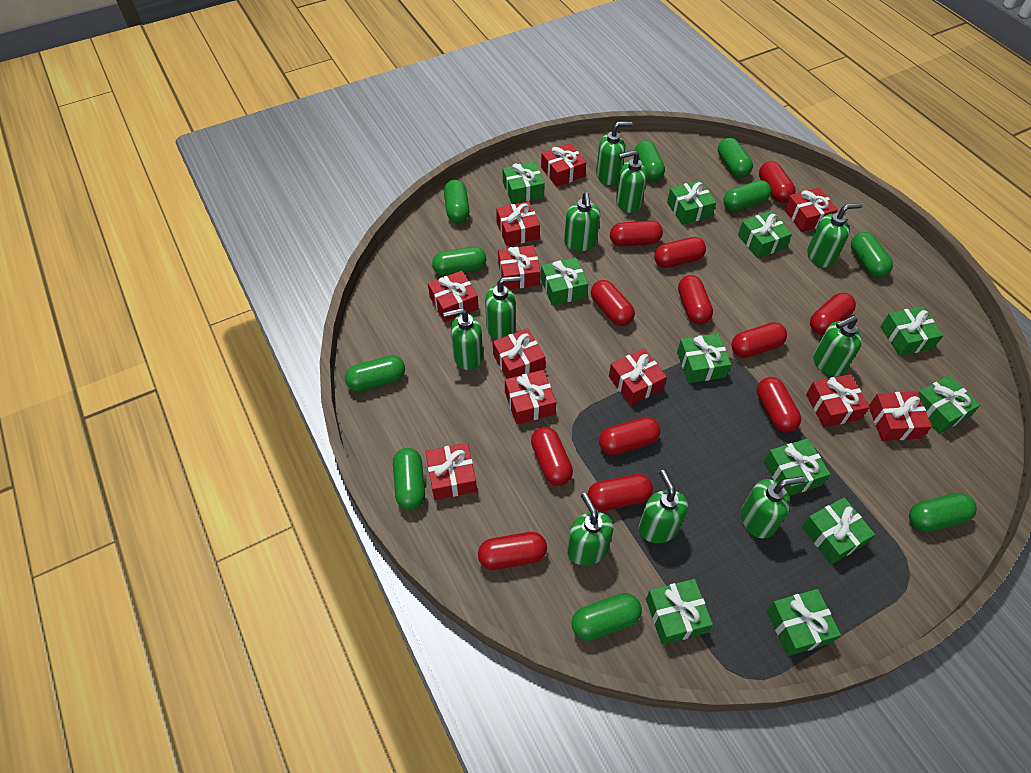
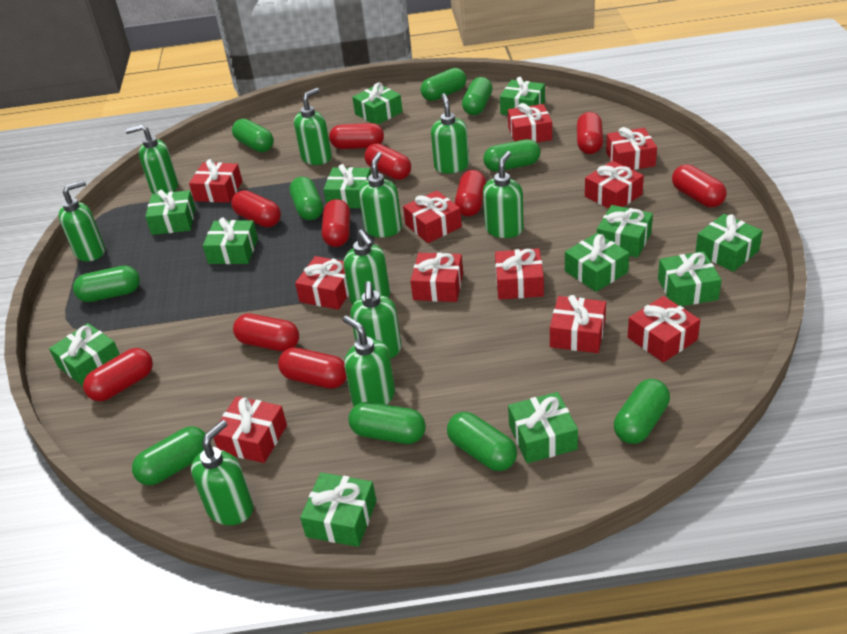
green gift: [503,162,545,204] [541,257,588,305] [646,579,713,645] [667,180,716,225] [677,334,731,383] [738,211,792,258] [764,438,830,496] [767,589,841,656] [802,497,875,564] [880,306,943,356] [918,375,980,434] = 11 -> [49,323,120,386] [145,190,195,235] [203,217,258,264] [300,473,377,547] [323,164,371,208] [352,82,403,125] [500,77,545,115] [508,392,578,463] [565,233,629,292] [597,205,653,258] [658,251,722,306] [695,214,763,272] = 12
red capsule: [478,532,547,570] [531,427,573,486] [588,474,653,511] [591,280,635,326] [599,417,660,455] [610,220,663,246] [654,237,706,268] [678,275,713,324] [731,322,787,358] [757,377,801,433] [759,161,795,203] [810,293,856,335] = 12 -> [83,348,153,401] [231,190,281,227] [233,313,299,351] [278,348,347,388] [322,199,350,247] [329,123,384,149] [364,144,411,180] [455,170,486,217] [577,112,603,154] [672,165,726,207] = 10

